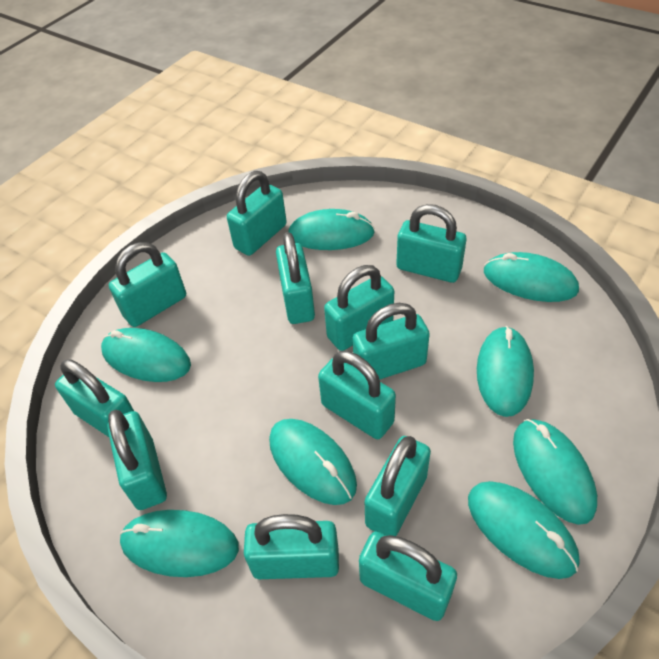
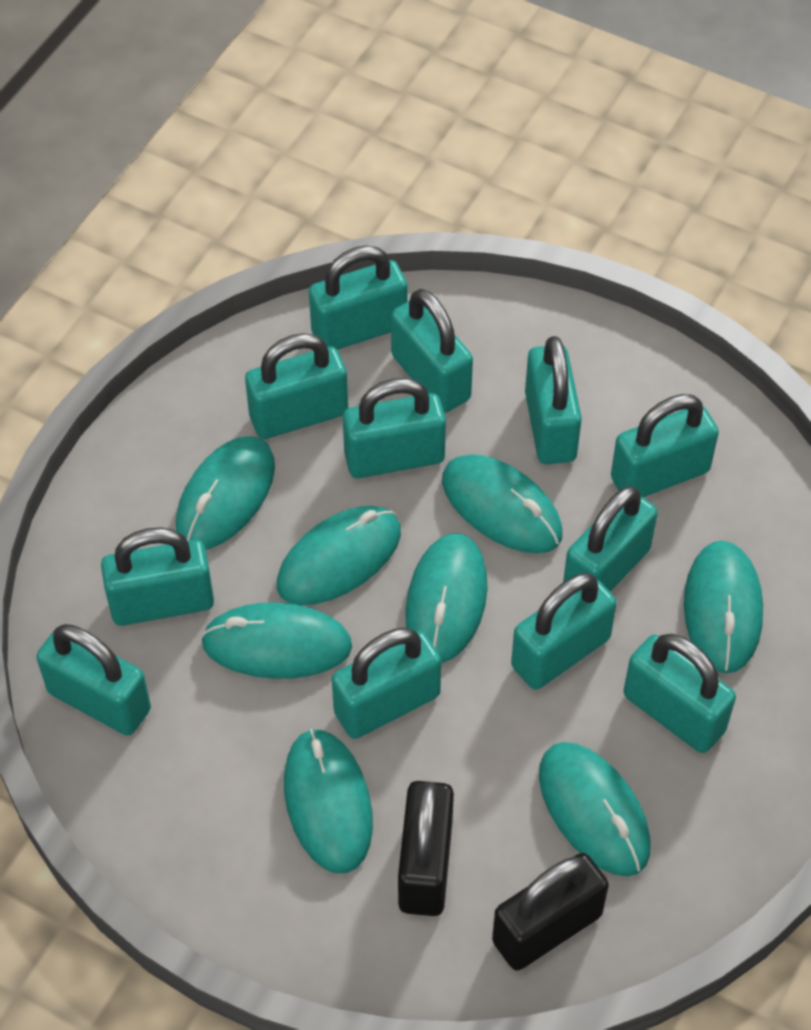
black padlock: none = 0 -> [398,781,454,916] [492,853,609,970] = 2

